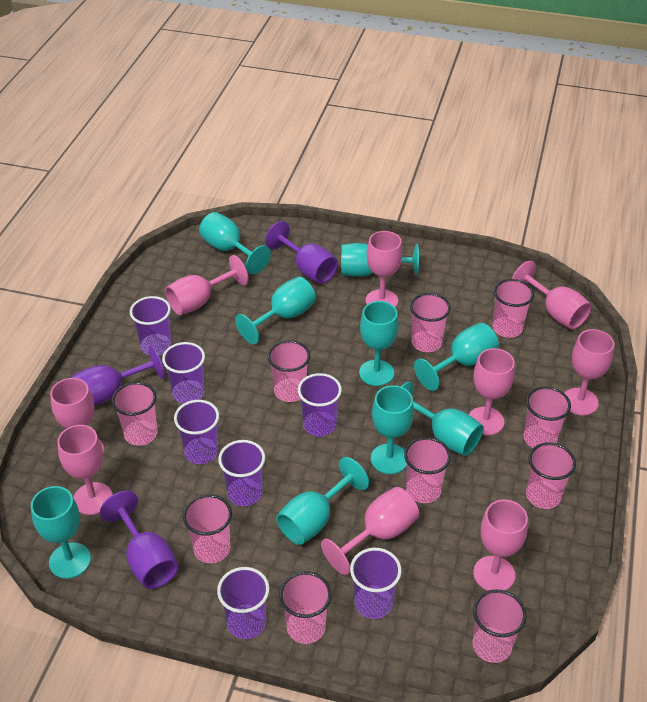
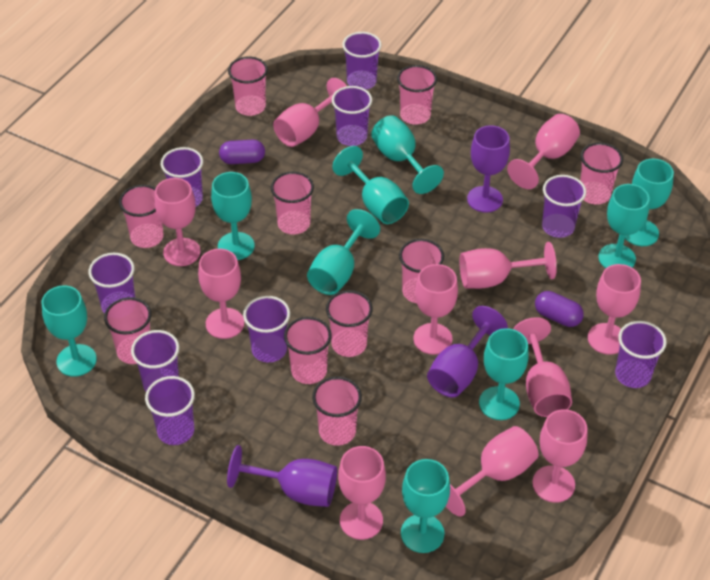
pink goblet: [50,378,104,453] [57,425,113,515] [165,255,248,315] [321,487,419,575] [366,231,402,308] [469,348,515,435] [473,500,528,591] [512,261,592,330] [565,329,614,416] = 9 -> [155,178,201,266] [198,249,244,339] [273,78,347,147] [338,446,386,540] [413,264,458,355] [446,426,539,517] [459,242,557,289] [507,114,580,189] [513,317,572,417] [532,409,587,503] [588,264,641,355] = 11
purple capsule: none = 0 -> [219,140,265,164] [535,291,584,327] = 2
purple cup: [130,296,171,355] [162,342,205,403] [174,400,219,464] [217,567,269,639] [218,440,265,506] [298,373,342,436] [350,548,401,619] = 7 -> [89,253,135,314] [131,330,179,391] [145,376,195,445] [161,147,203,206] [243,296,290,363] [332,86,372,146] [342,32,382,90] [542,175,586,238] [615,321,667,388] = 9

